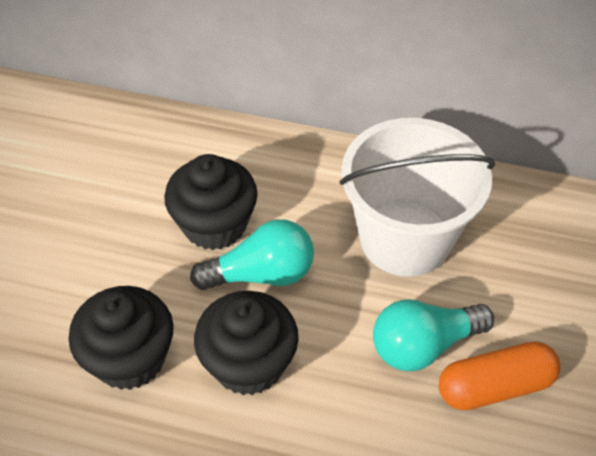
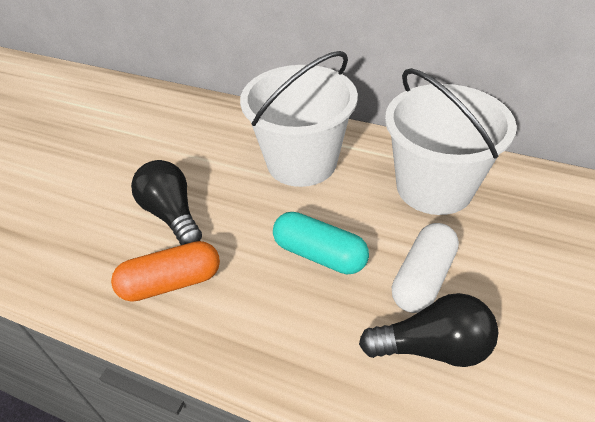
black cupcake: [69,286,174,390] [164,154,258,250] [194,291,299,395] = 3 -> none = 0
black light bulb: none = 0 -> [131,160,202,245] [359,293,498,367] = 2
turquoise capsule: none = 0 -> [273,212,369,274] = 1
turquoise light bulb: [190,219,314,290] [373,299,494,371] = 2 -> none = 0
white bucket: [340,118,495,277] = 1 -> [240,51,358,187] [385,68,517,215] = 2
white capsule: none = 0 -> [392,223,459,313] = 1

